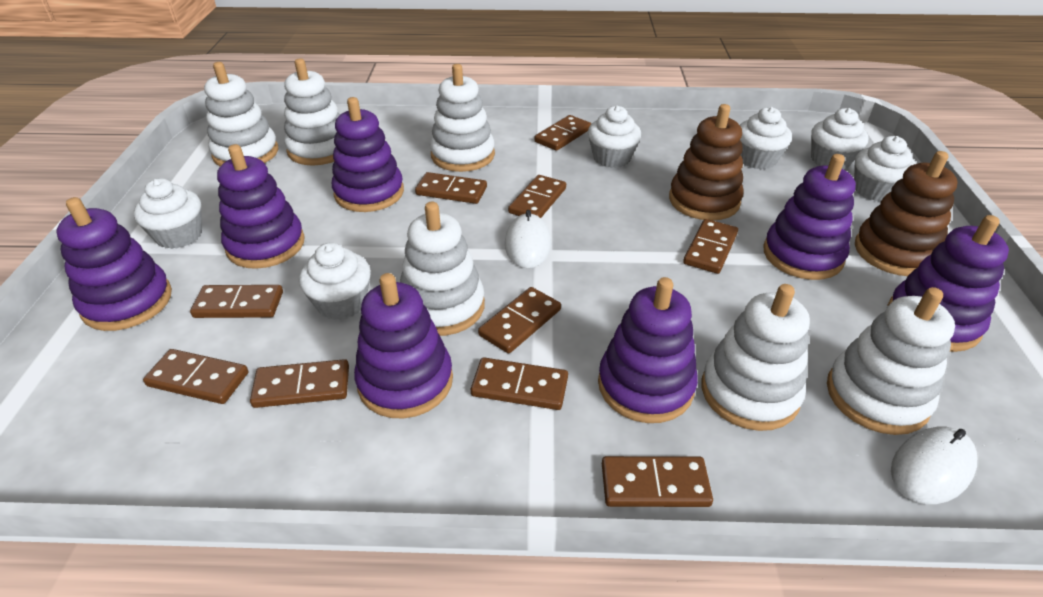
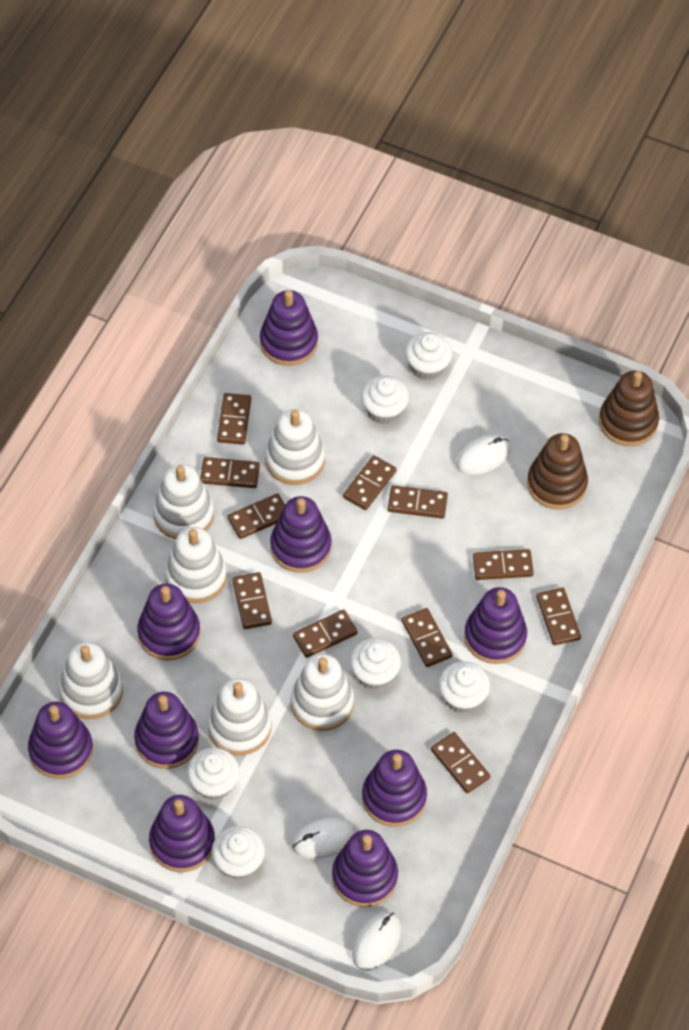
brown domino: [143,349,248,404] [190,285,283,318] [250,359,349,408] [415,172,487,204] [471,357,568,410] [478,287,561,353] [508,175,566,218] [535,115,591,151] [602,456,713,507] [683,219,738,274] = 10 -> [200,457,260,488] [217,393,251,445] [228,493,285,539] [232,572,272,629] [293,609,358,658] [343,455,396,510] [388,485,448,519] [402,608,453,667] [431,732,490,793] [473,549,534,580] [536,588,581,645] = 11
purple stacking toy: [56,197,172,331] [217,144,305,269] [332,97,404,212] [354,273,453,419] [598,277,698,423] [763,154,856,280] [888,215,1009,352] = 7 -> [28,702,93,779] [134,692,199,769] [137,584,200,660] [149,795,215,872] [260,290,318,366] [270,496,332,573] [332,830,398,907] [362,750,427,827] [464,587,527,664] = 9
white mouse: [505,210,551,268] [891,427,977,504] = 2 -> [292,817,356,859] [352,912,401,971] [456,435,510,475] = 3

